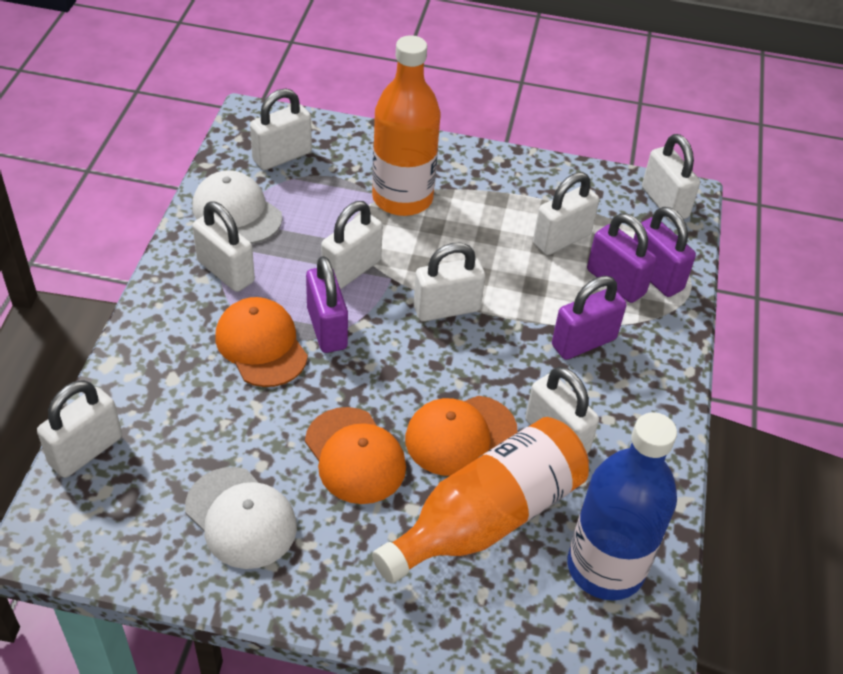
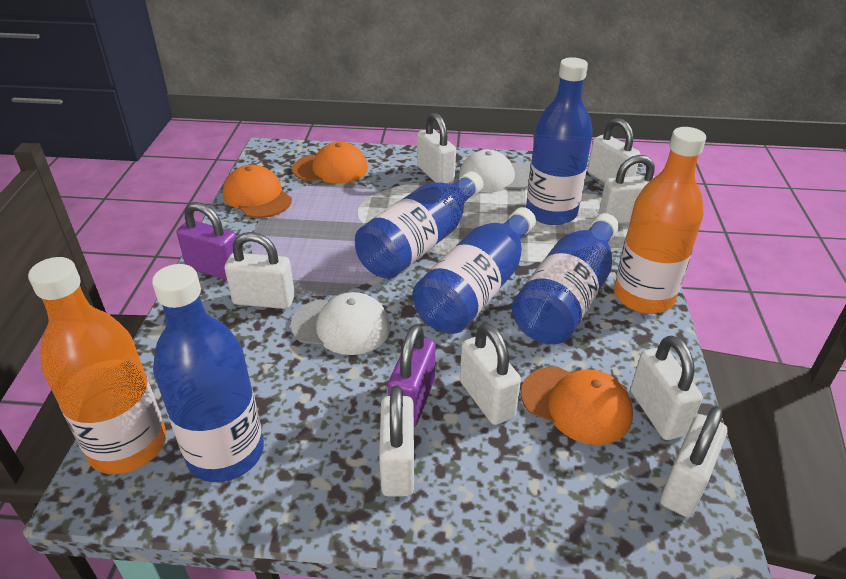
blue bottle: [568,412,677,601] = 1 -> [152,264,264,482] [355,171,483,279] [413,207,536,334] [512,213,619,344] [526,57,593,225] = 5
purple padlock: [306,256,348,353] [552,276,626,360] [587,213,657,303] [633,207,696,297] = 4 -> [177,202,237,280] [388,324,435,427] = 2

